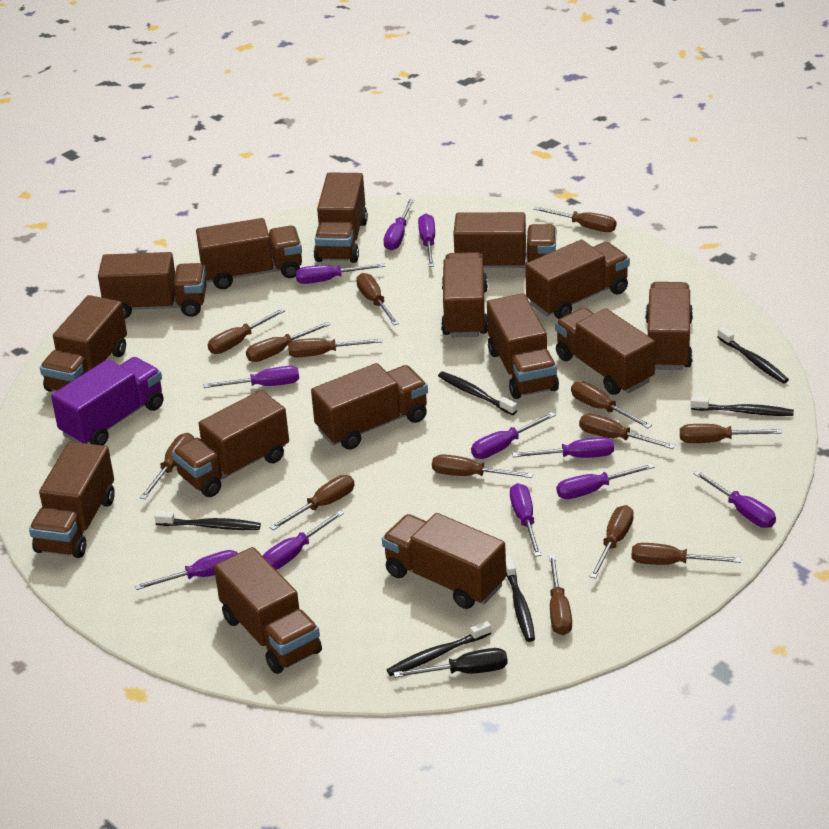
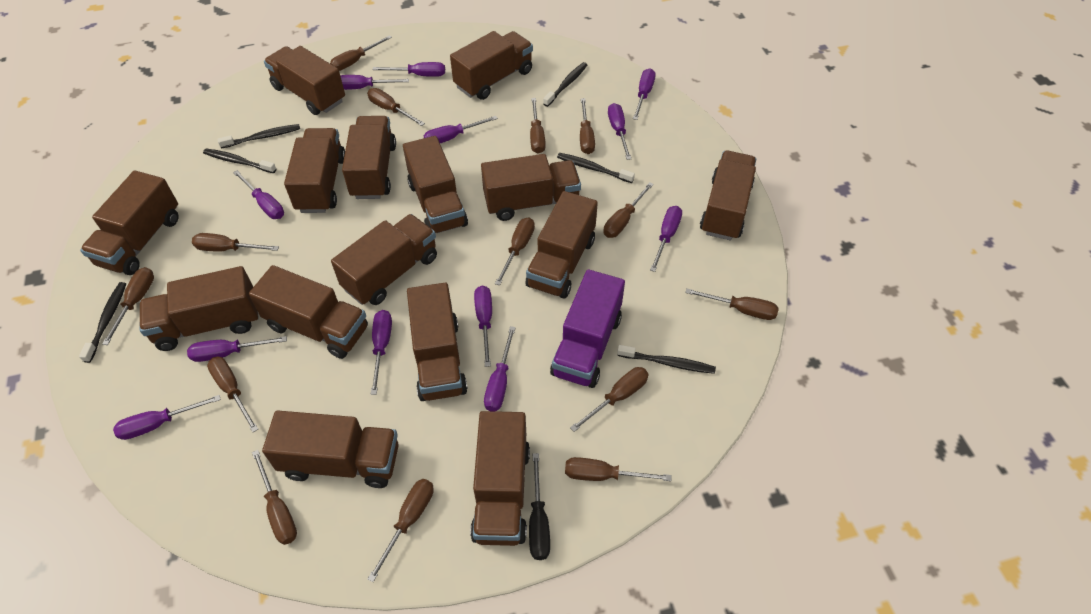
purple screwdriver: [135,550,238,590] [203,366,299,388] [263,510,344,570] [296,263,385,284] [384,199,414,250] [418,214,435,267] [471,412,556,459] [510,483,541,557] [512,437,614,458] [557,463,655,499] [694,471,776,528] = 11 -> [113,395,221,440] [187,336,287,362] [233,170,284,219] [340,75,409,90] [371,310,392,395] [372,62,445,77] [424,116,498,143] [474,286,492,367] [484,326,516,411] [608,103,631,160] [633,68,656,120] [650,206,682,272] = 12

